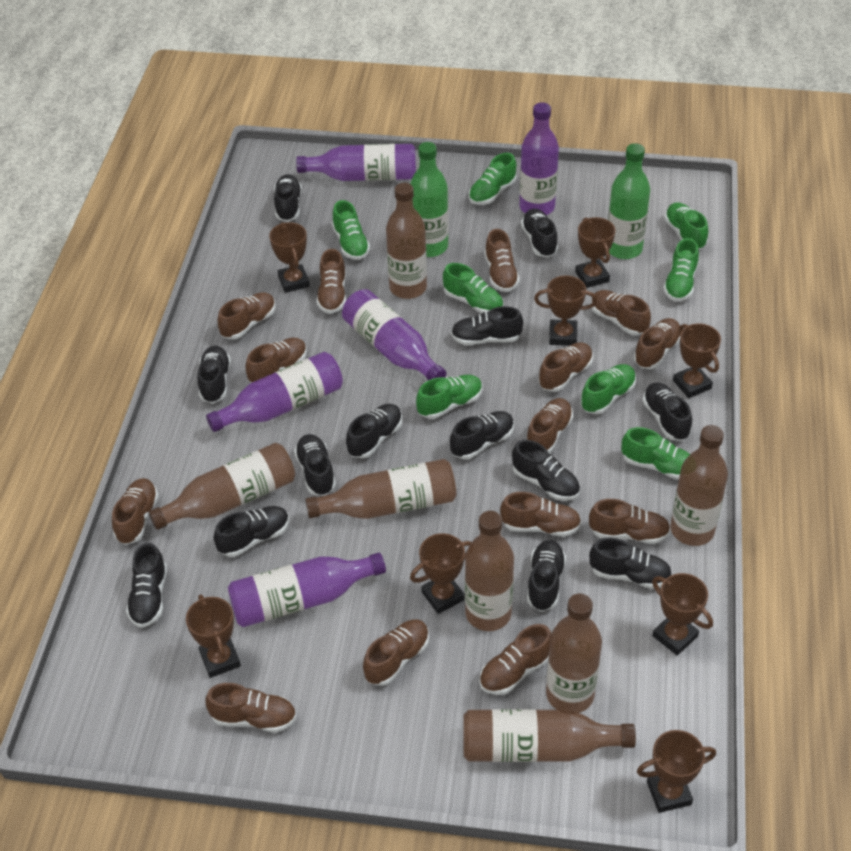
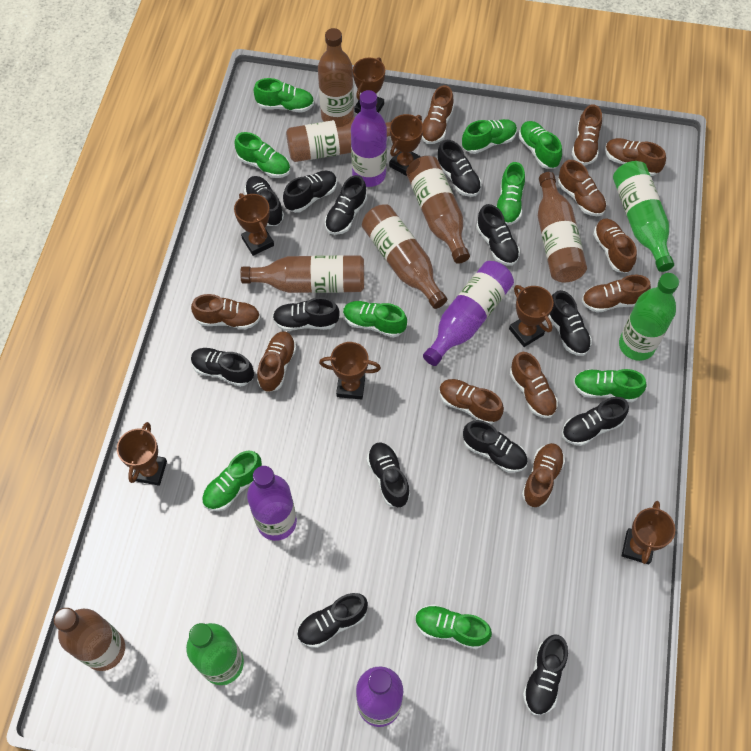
brown shoe: [112,478,159,545] [205,683,296,733] [217,292,275,339] [245,338,307,383] [316,249,346,314] [363,619,429,686] [479,624,551,695] [485,229,520,292] [500,492,581,537] [526,398,573,454] [539,342,593,392] [589,499,671,544] [591,290,651,335] [634,318,680,369] = 14 -> [191,294,260,329] [257,331,297,392] [422,85,454,144] [439,379,504,424] [510,352,558,418] [522,443,565,507] [558,160,607,216] [572,104,602,165] [582,275,651,313] [593,218,637,273] [605,138,666,176] = 11
brown trophy: [186,594,241,678] [269,222,310,293] [410,533,472,614] [534,276,598,346] [575,217,616,288] [637,730,716,813] [652,573,713,656] [673,323,721,398] = 8 -> [117,422,167,486] [234,193,274,256] [319,342,381,400] [353,57,385,113] [389,114,423,176] [509,285,554,347] [621,501,675,564] = 7
green bottle: [410,142,448,257] [608,143,650,259] = 2 -> [186,623,244,685] [613,161,674,272] [619,273,679,361] = 3
green shoe: [332,200,370,260] [416,375,482,419] [443,263,503,313] [469,153,516,205] [581,364,636,414] [622,427,690,480] [663,238,699,301] [664,202,708,250] = 8 -> [202,450,262,511] [234,132,290,178] [254,78,314,113] [343,301,407,337] [415,604,492,649] [462,119,517,154] [496,162,525,225] [519,121,562,169] [573,369,647,402] = 9
purple bottle: [206,352,343,432] [228,553,386,627] [296,144,416,181] [342,289,446,380] [519,102,559,215] = 5 -> [247,466,297,541] [351,90,387,187] [356,666,403,727] [423,261,514,366] = 4

